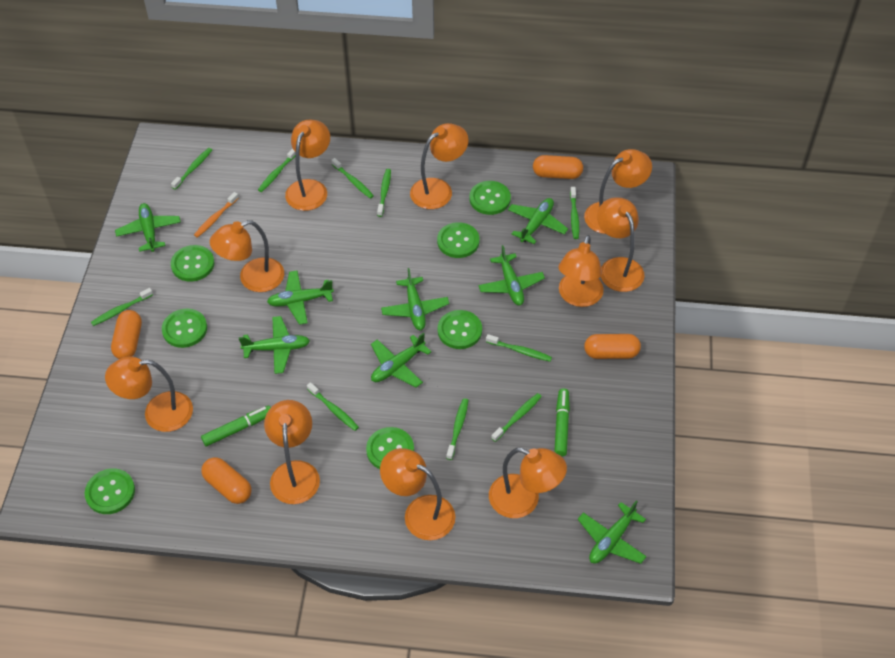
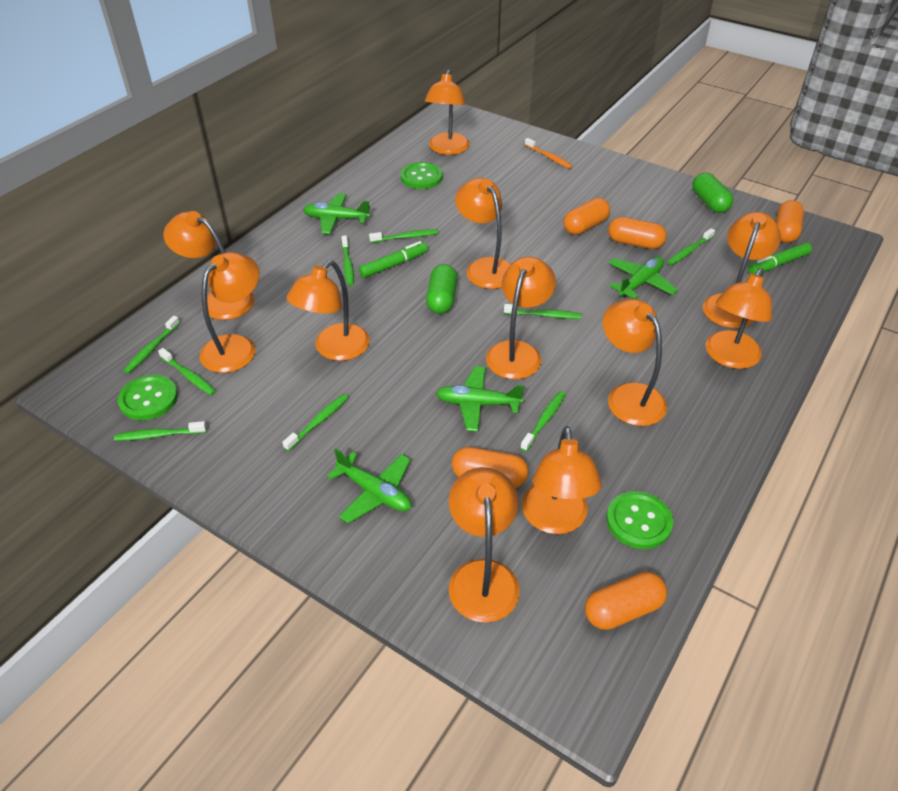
green button: [85,468,135,514] [162,309,207,348] [171,245,215,282] [366,427,414,469] [437,222,479,258] [438,310,482,349] [470,181,511,215] = 7 -> [118,375,178,420] [401,162,443,189] [606,491,673,549] = 3
green capsule: none = 0 -> [426,264,457,314] [692,173,734,213] = 2
green plane: [115,203,181,252] [239,316,310,374] [267,271,334,325] [371,333,431,388] [381,268,449,330] [478,245,545,306] [508,198,568,244] [578,500,647,564] = 8 -> [303,193,370,234] [327,448,412,523] [436,366,524,431] [609,257,678,299] = 4
green toothbrush: [91,288,153,326] [171,148,212,190] [258,148,296,192] [307,382,359,431] [331,158,374,199] [377,169,391,217] [446,398,468,460] [486,334,552,362] [491,393,542,442] [570,187,579,239] = 10 -> [114,421,206,441] [123,316,180,374] [158,348,216,395] [282,394,349,451] [341,235,354,286] [369,229,439,243] [504,304,582,319] [520,391,566,451] [667,228,715,265] = 9
orange capsule: [111,310,142,359] [201,457,251,504] [533,155,583,179] [584,334,641,359] = 4 -> [452,447,528,488] [564,198,610,235] [585,572,667,630] [608,217,667,249] [776,200,804,243] = 5
orange lamp: [105,356,193,432] [210,220,284,292] [264,400,320,504] [285,120,330,211] [380,448,456,540] [410,123,469,209] [489,448,567,518] [558,235,604,307] [584,149,652,234] [597,197,645,292] = 10 -> [163,211,254,320] [200,252,259,373] [286,260,370,361] [425,70,470,155] [449,467,520,623] [455,178,511,289] [486,257,556,379] [522,426,602,534] [603,299,667,426] [703,212,781,328] [706,268,772,369] = 11

